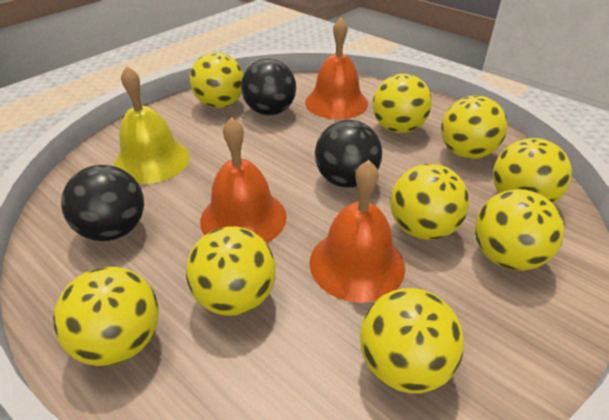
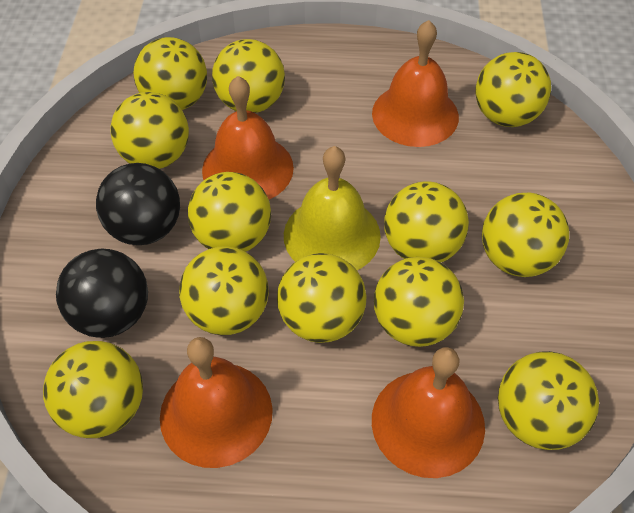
black ball: [61,165,144,241] [241,59,296,115] [315,120,382,187] = 3 -> [56,248,148,338] [96,163,180,245] = 2
orange bell: [200,117,287,243] [305,17,368,119] [309,160,405,303] = 3 -> [160,337,273,468] [202,76,294,200] [372,20,459,147] [372,347,485,478] = 4
yellow ball: [53,267,159,366] [186,226,276,316] [190,52,243,108] [360,288,464,393] [373,74,432,133] [390,164,469,240] [441,96,507,159] [475,189,564,271] [493,138,572,203] = 9 -> [43,341,143,438] [110,92,189,169] [134,37,207,110] [179,246,269,335] [188,172,271,252] [212,39,285,113] [277,253,367,343] [374,257,464,347] [384,181,469,262] [476,52,551,127] [482,193,569,277] [498,351,599,450] = 12

